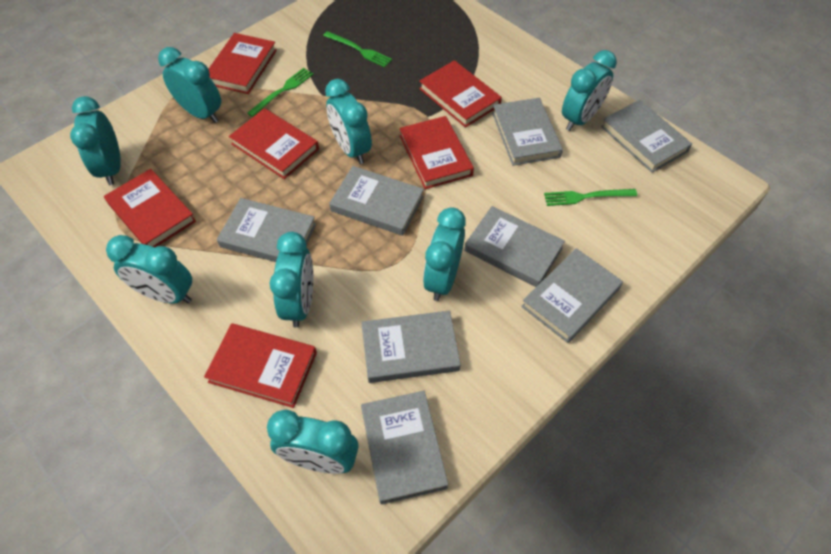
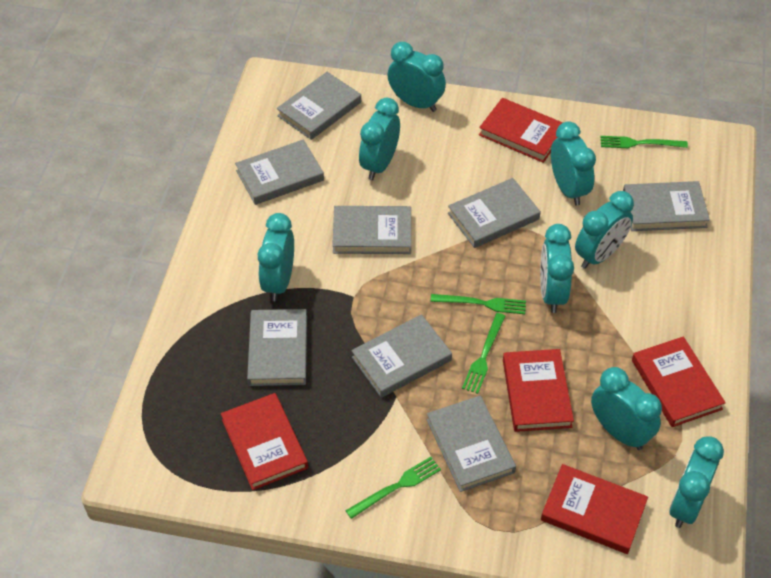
green fork: [247,68,314,117] [323,31,392,67] [544,189,637,206] = 3 -> [345,457,441,519] [431,294,526,314] [462,313,505,394] [600,136,688,148] = 4
red book: [104,169,196,247] [204,323,317,408] [209,33,277,94] [229,108,319,179] [399,116,474,189] [419,60,502,127] = 6 -> [221,393,308,490] [479,98,563,163] [503,349,574,432] [541,464,648,554] [632,336,726,427] = 5

